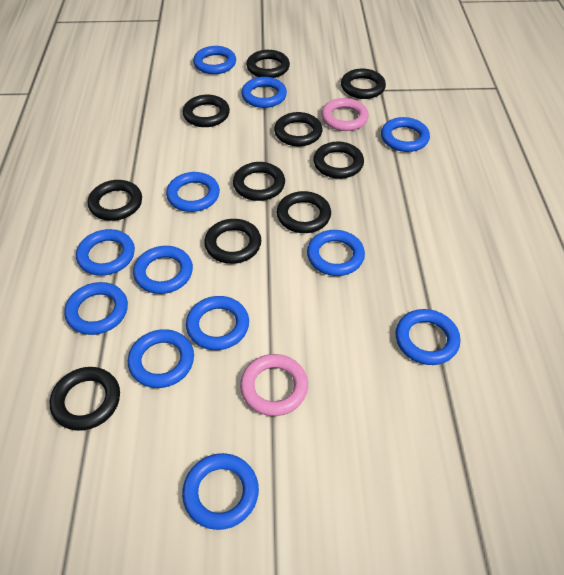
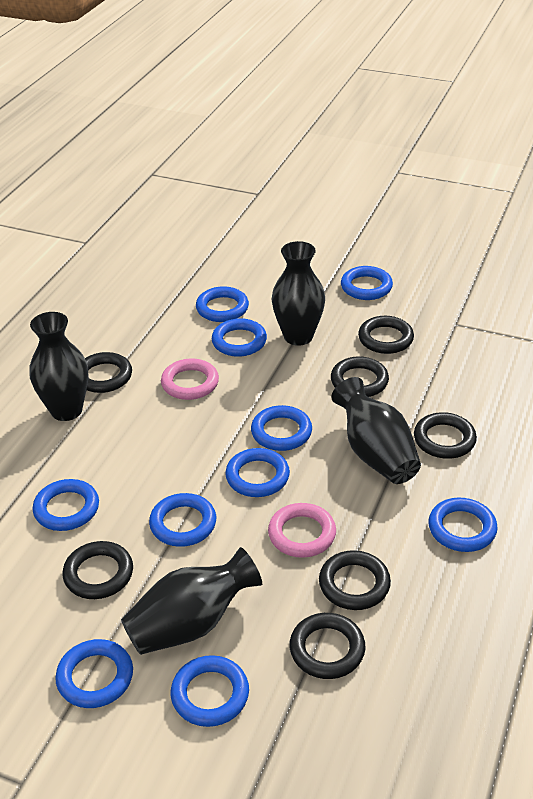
black ring: [50,367,120,431] [88,180,142,221] [183,95,230,127] [204,219,261,264] [233,162,285,201] [246,50,290,78] [274,112,322,146] [277,191,331,233] [313,142,364,179] [341,69,386,99] = 10 -> [62,541,133,599] [85,352,132,393] [289,613,365,679] [319,550,391,610] [331,356,389,397] [358,316,414,354] [414,412,477,459] = 7
black vase: none = 0 -> [29,312,88,421] [121,547,262,655] [272,241,325,346] [331,377,421,484] = 4
blue ring: [64,282,128,335] [76,229,135,276] [128,329,194,388] [133,246,193,294] [166,172,220,212] [182,453,259,530] [186,296,249,350] [193,46,236,74] [241,77,287,108] [307,230,365,276] [381,117,430,152] [395,309,460,365] = 12 -> [32,479,99,531] [55,639,133,708] [149,493,216,547] [171,655,249,727] [196,286,249,322] [212,318,267,357] [225,448,290,497] [251,405,312,451] [341,266,393,300] [428,498,498,552] = 10

